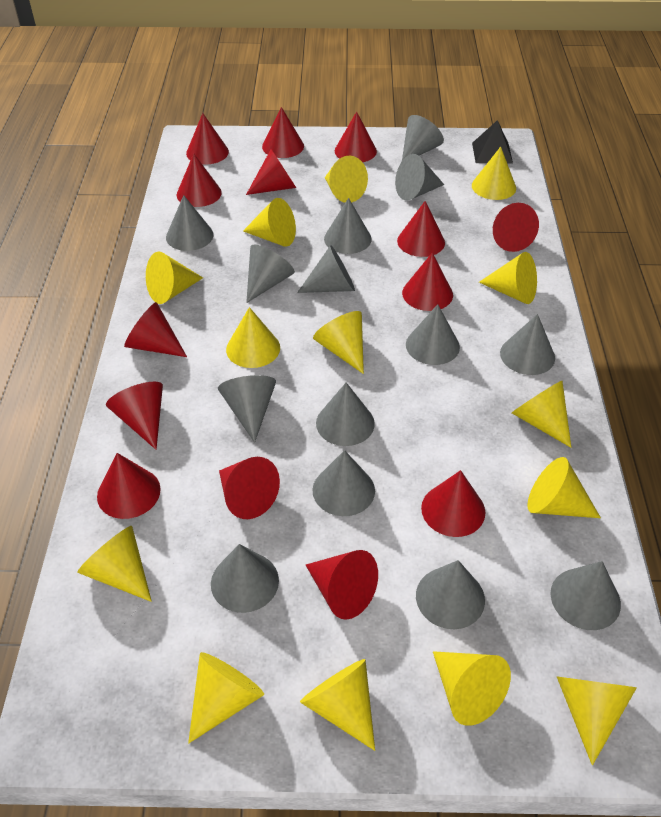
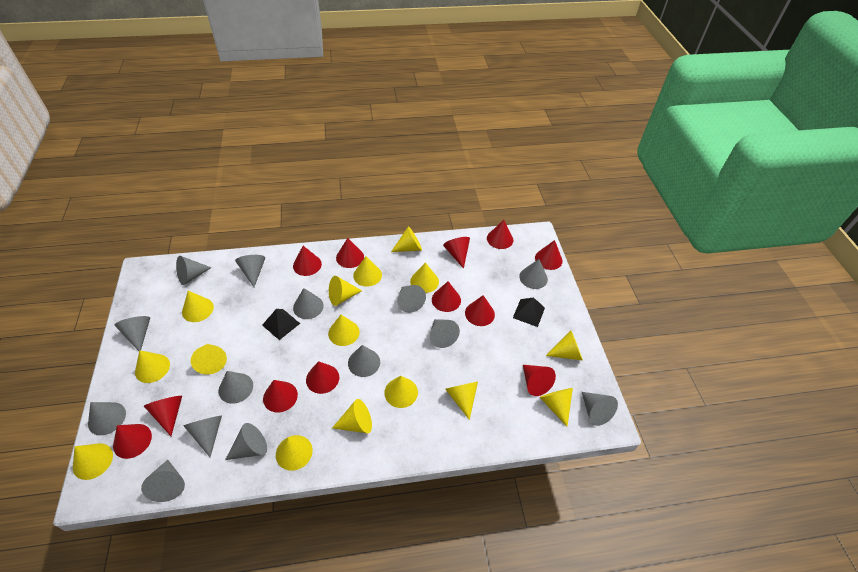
black pyramid: [472,120,513,163] = 1 -> [262,309,300,340] [513,297,545,327] = 2
red cone: [97,453,161,519] [106,382,163,449] [124,302,187,357] [177,153,222,207] [186,113,229,164] [219,457,280,519] [246,150,296,195] [262,107,304,158] [306,550,378,620] [335,111,377,162] [397,201,445,257] [402,253,453,311] [421,470,485,537] [493,203,539,252] = 14 -> [113,424,152,459] [144,396,182,436] [263,380,298,413] [293,246,322,276] [306,361,339,394] [336,238,364,268] [432,281,461,312] [443,237,470,269] [465,295,495,326] [487,220,513,249] [523,365,556,396] [535,240,563,270] = 12
yellow cone: [77,526,152,602] [146,251,203,304] [188,652,264,743] [226,307,280,368] [243,198,296,247] [300,659,375,751] [313,311,364,374] [325,156,368,203] [433,651,511,726] [472,147,516,200] [479,252,537,304] [512,381,571,448] [527,457,601,518] [556,676,637,765] = 14 -> [73,443,113,480] [135,350,170,383] [182,291,214,322] [191,344,227,375] [276,435,313,471] [328,315,360,346] [329,276,362,306] [332,399,372,433] [353,256,382,287] [384,376,418,408] [391,226,422,252] [410,262,439,293] [445,382,478,420] [540,388,573,427] [546,331,583,361] = 15

